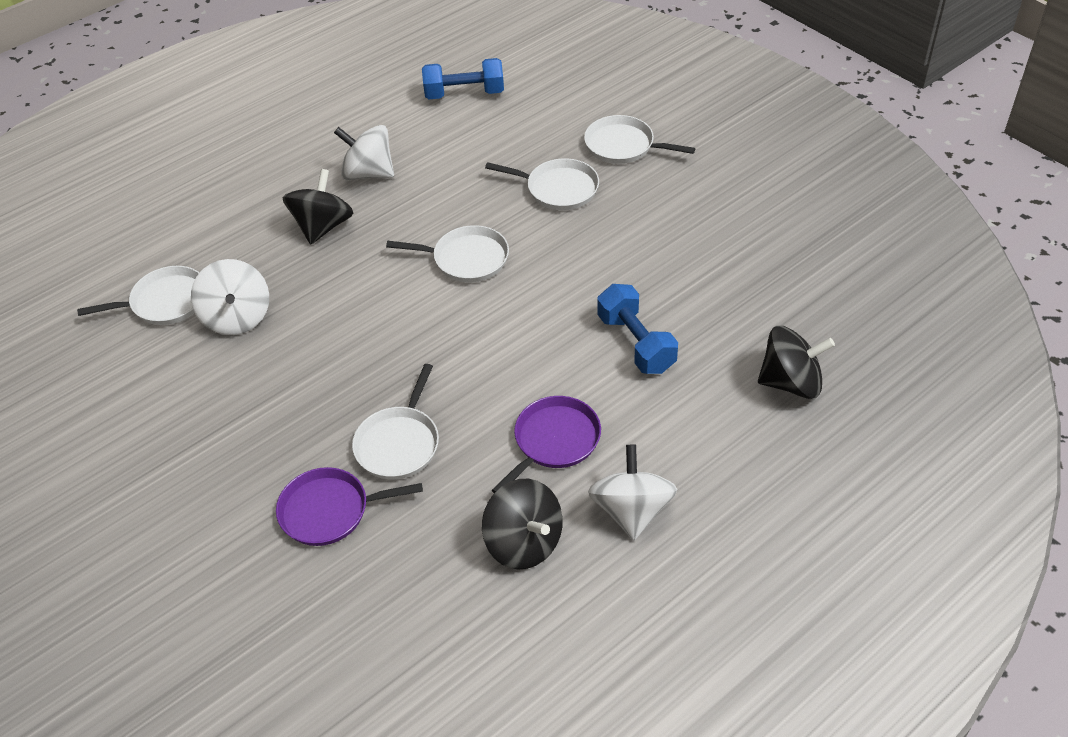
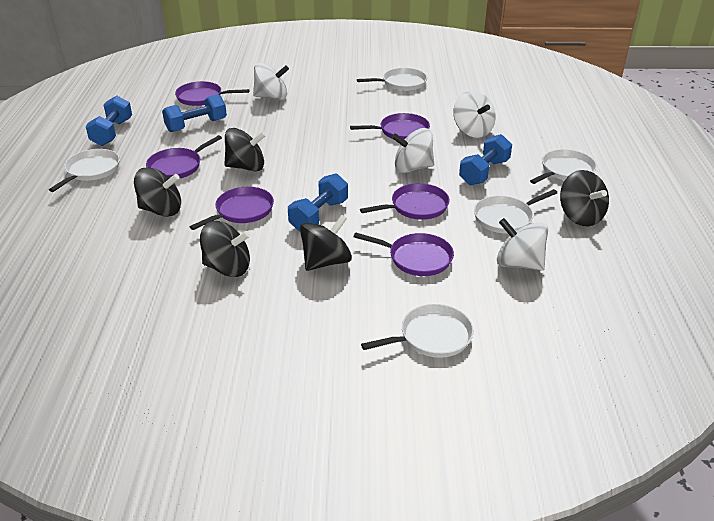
black spinning top: [283,169,353,244] [482,479,563,570] [758,326,835,399] = 3 -> [134,167,181,217] [200,221,250,277] [224,128,266,172] [300,215,352,271] [560,170,609,226] = 5
blue dumbbell: [422,58,504,99] [597,284,678,374] = 2 -> [86,96,132,146] [162,94,227,132] [288,173,348,231] [459,134,512,185] = 4
purple pan: [276,467,423,546] [492,396,601,493] = 2 -> [146,135,222,178] [175,81,249,106] [190,187,274,230] [350,113,430,139] [354,233,454,276] [360,183,450,220] = 6
white spinning top: [191,259,269,335] [334,125,394,180] [588,445,677,540] = 3 -> [253,63,289,100] [392,128,434,173] [453,91,496,138] [497,218,548,271] = 4

